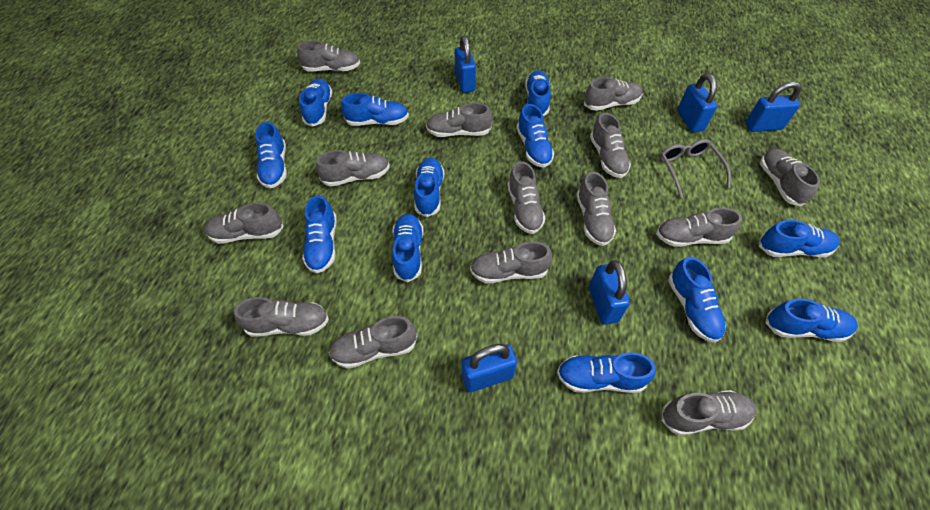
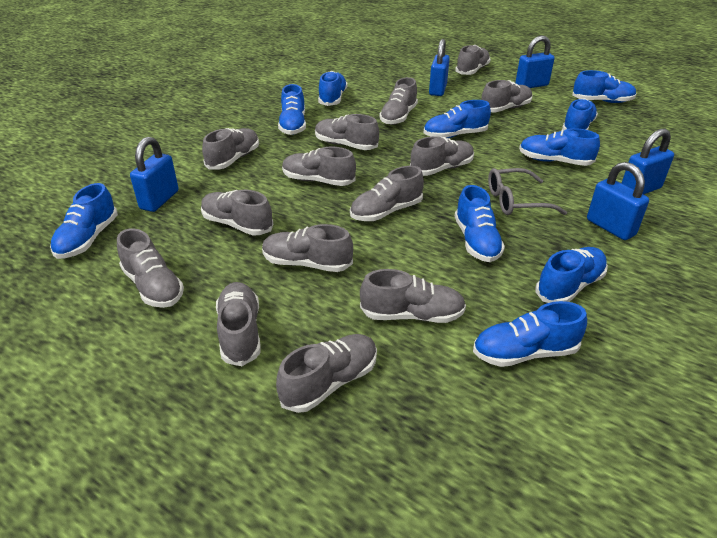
blue shoe: [255,122,287,189] [299,78,333,127] [302,195,337,274] [341,93,409,126] [392,214,423,282] [414,158,444,217] [517,104,554,168] [525,70,551,116] [557,352,656,393] [668,257,726,343] [759,220,840,257] [765,299,858,342] = 12 -> [50,183,118,259] [278,84,306,135] [318,71,347,106] [424,100,491,138] [455,185,505,262] [473,301,587,367] [519,128,600,166] [536,247,608,303] [562,98,598,131] [572,70,637,103] = 10

